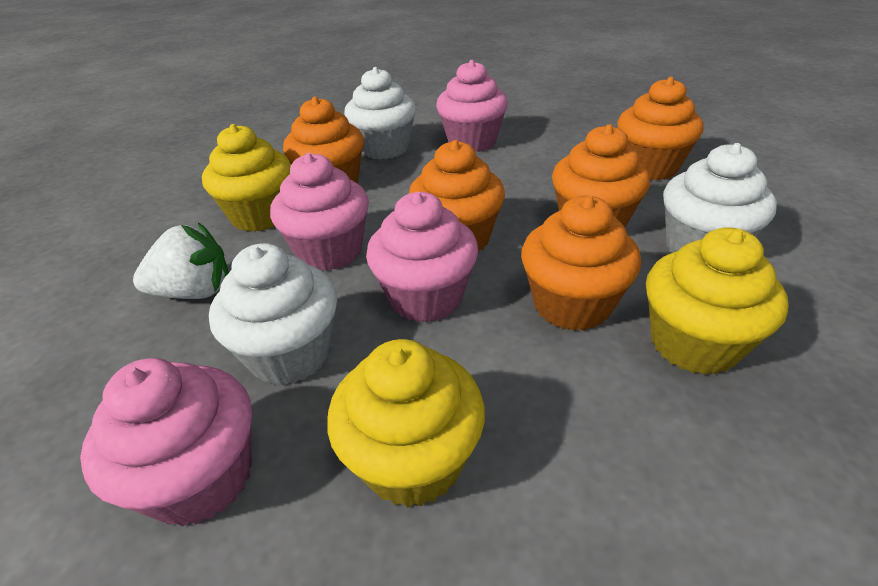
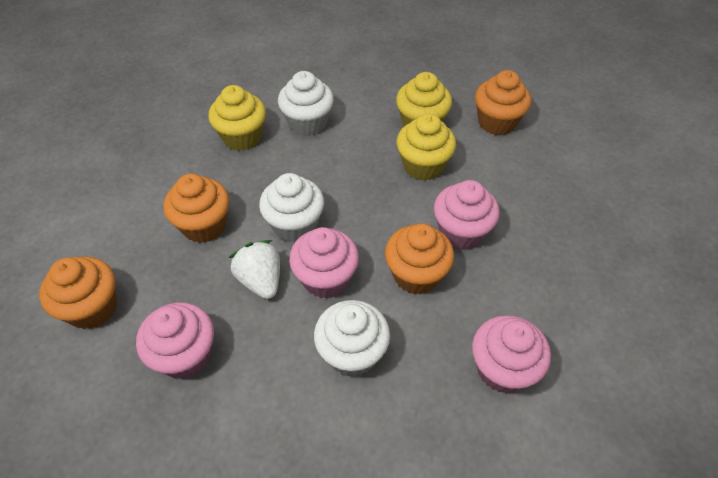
orange cupcake: [283,97,364,184] [409,140,505,252] [521,195,641,331] [552,124,650,227] [617,77,704,180] = 5 -> [39,256,117,329] [163,174,229,243] [385,223,454,295] [475,70,531,136] = 4

